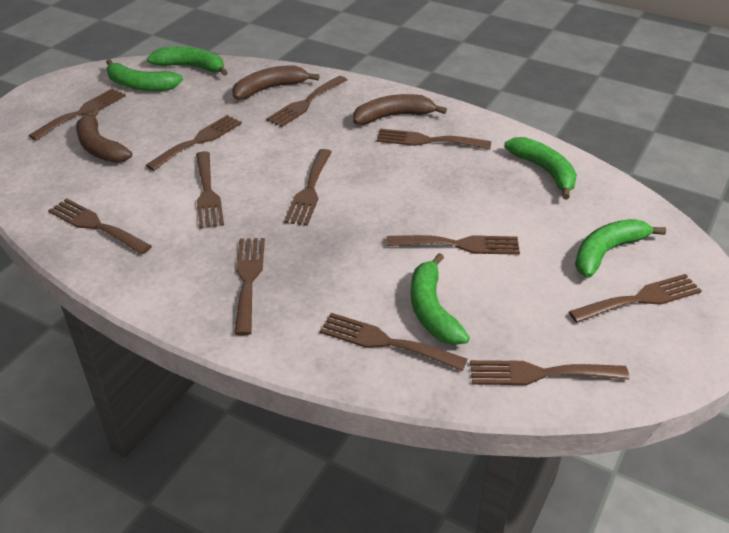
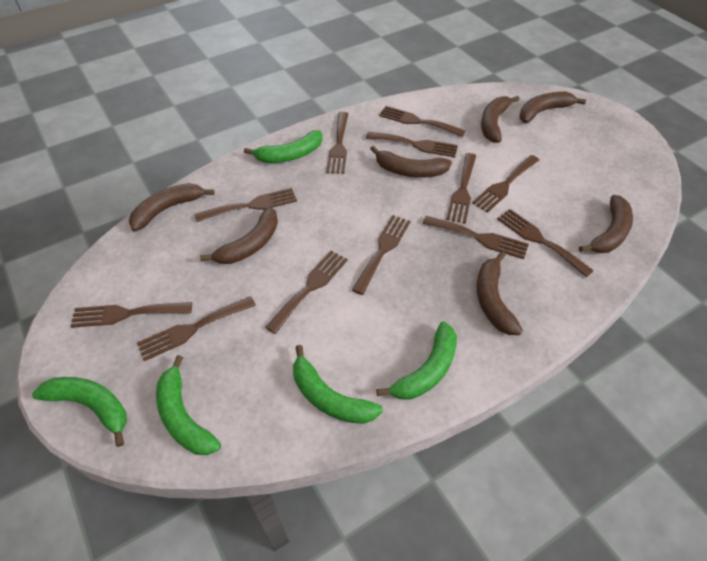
brown banana: [76,108,132,163] [232,65,319,100] [353,94,447,125] = 3 -> [129,183,215,232] [200,207,278,264] [370,146,452,178] [477,251,523,335] [481,96,520,143] [520,91,586,123] [579,195,633,253] = 7

